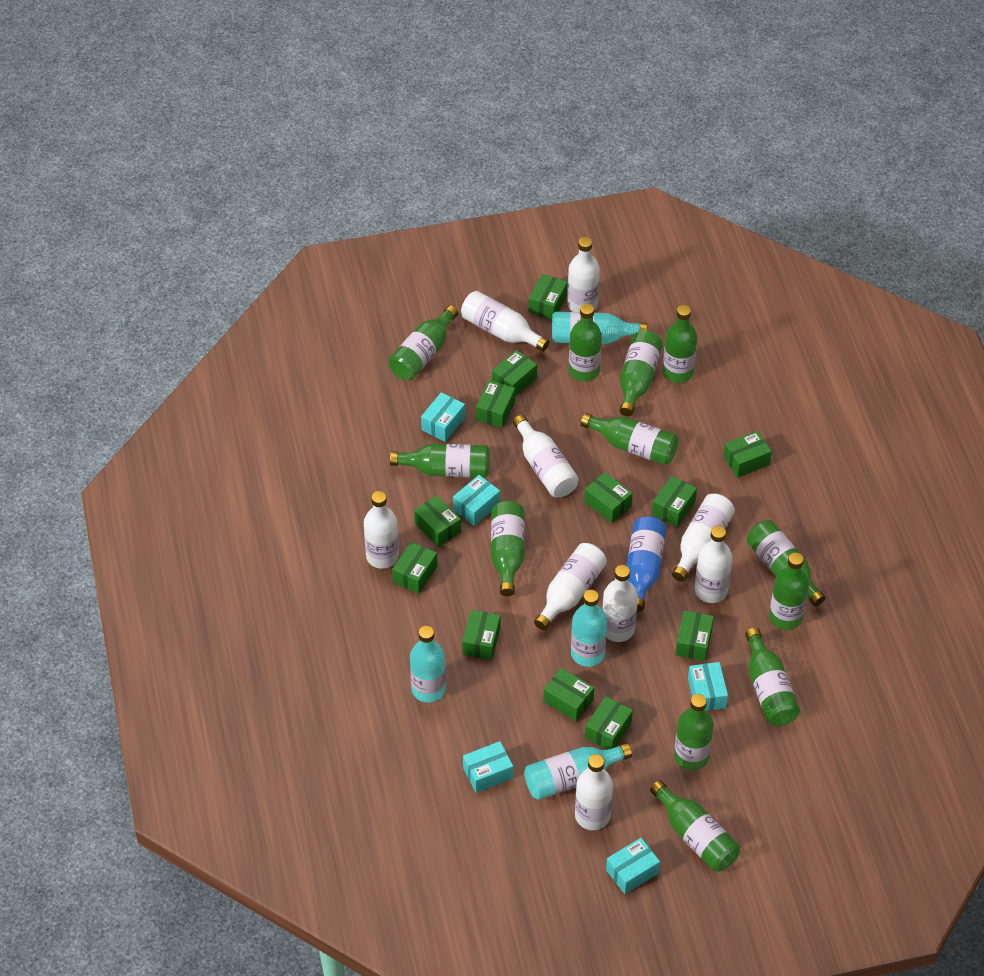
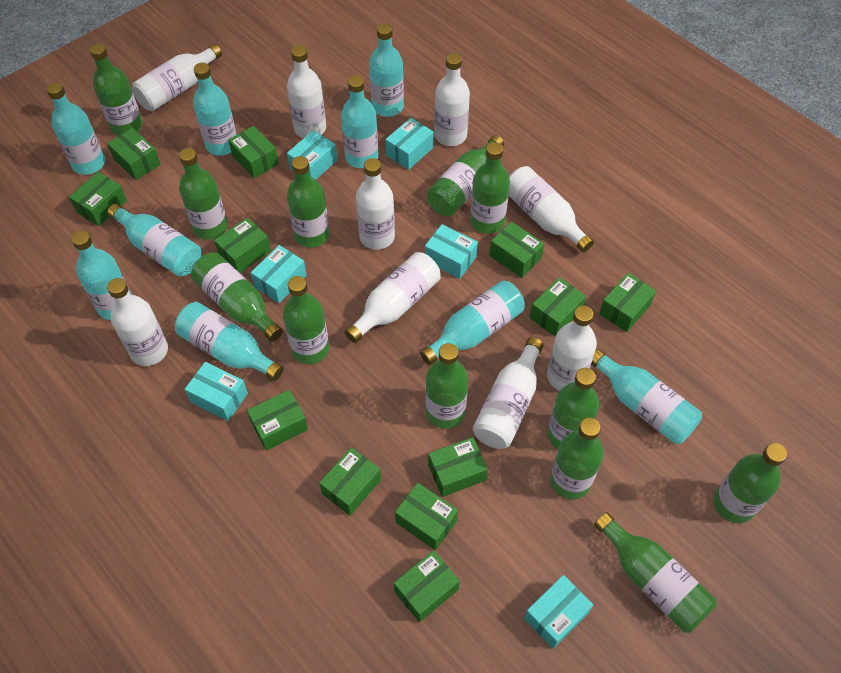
blue bottle: [627,516,666,612] = 1 -> none = 0
turquoise bottle: [410,626,446,703] [524,743,632,800] [552,312,647,344] [571,590,607,667] = 4 -> [46,82,105,175] [71,230,132,320] [107,204,201,277] [175,302,284,381] [193,63,237,156] [341,75,378,168] [369,24,404,117] [420,280,525,365] [591,349,702,444] = 9
turquoise box: [421,392,465,442] [453,475,500,526] [463,741,513,793] [606,838,660,894] [688,662,728,711] = 5 -> [185,362,248,421] [251,245,307,303] [287,130,337,180] [385,118,434,170] [425,224,478,279] [524,575,593,649] = 6

